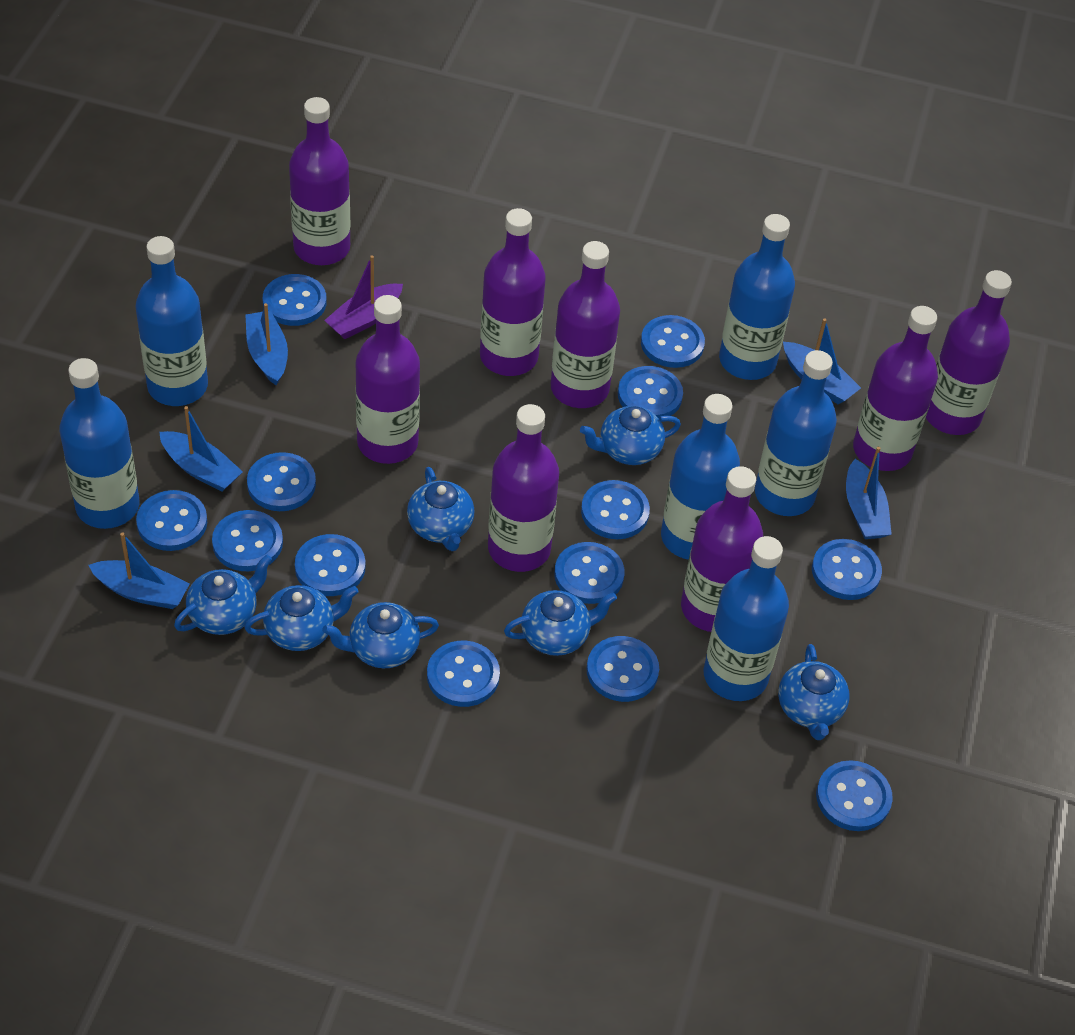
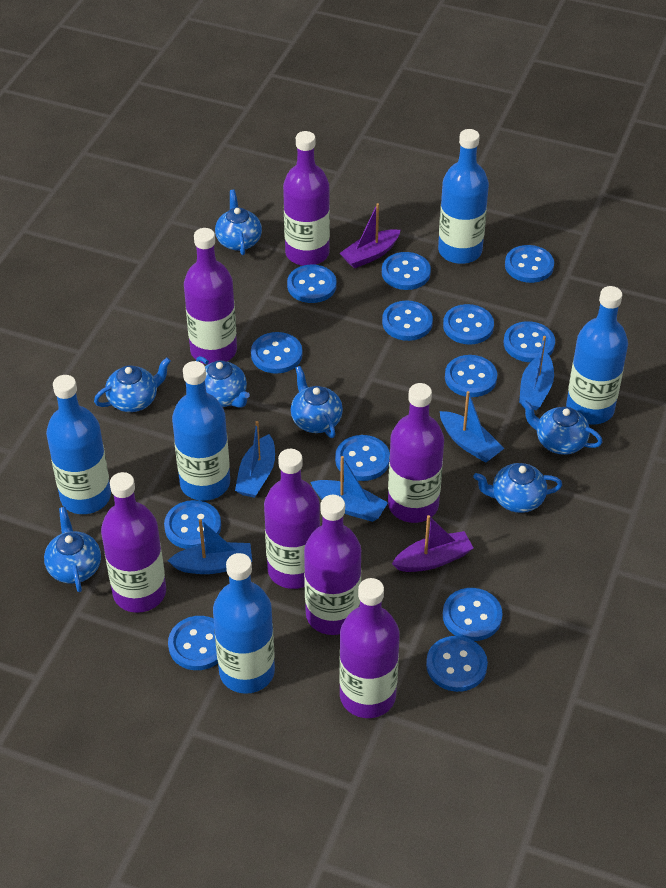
blue bottle: [60,358,139,529] [135,236,208,406] [661,394,740,560] [703,536,789,701] [719,214,795,380] [755,350,837,516] = 6 -> [46,375,111,514] [172,361,230,501] [213,553,275,694] [438,129,489,264] [566,286,628,424] = 5
purple boat: [324,255,403,339] = 1 -> [340,203,400,269] [392,515,473,572] = 2
purple bottle: [289,97,350,265] [355,295,420,464] [480,208,546,376] [488,404,559,572] [551,241,620,408] [681,466,763,632] [853,306,938,471] [926,270,1012,435] = 8 -> [101,472,166,613] [184,228,237,365] [264,449,320,589] [283,131,330,266] [304,495,361,635] [339,578,400,718] [388,383,444,523] = 7

